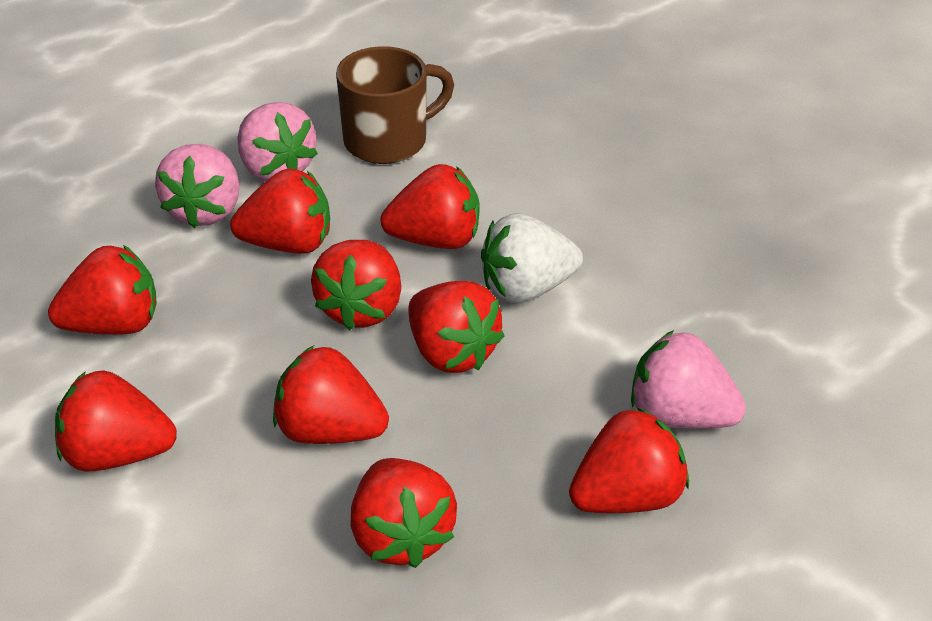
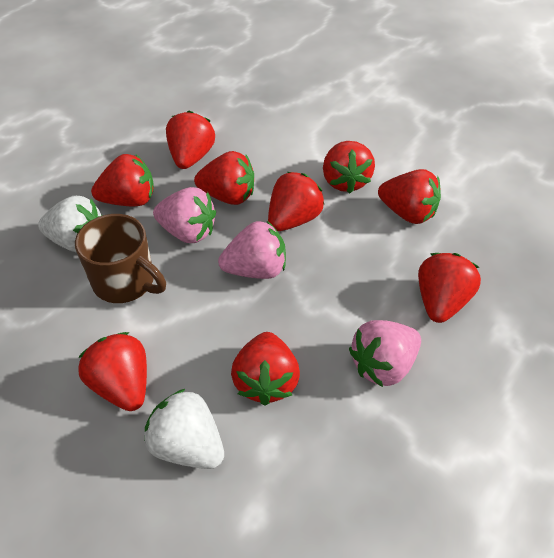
white strawberry: [481,213,583,303] = 1 -> [38,196,102,252] [144,389,224,469] = 2

